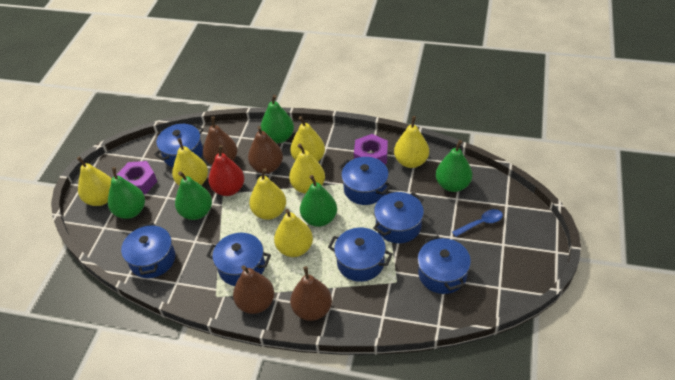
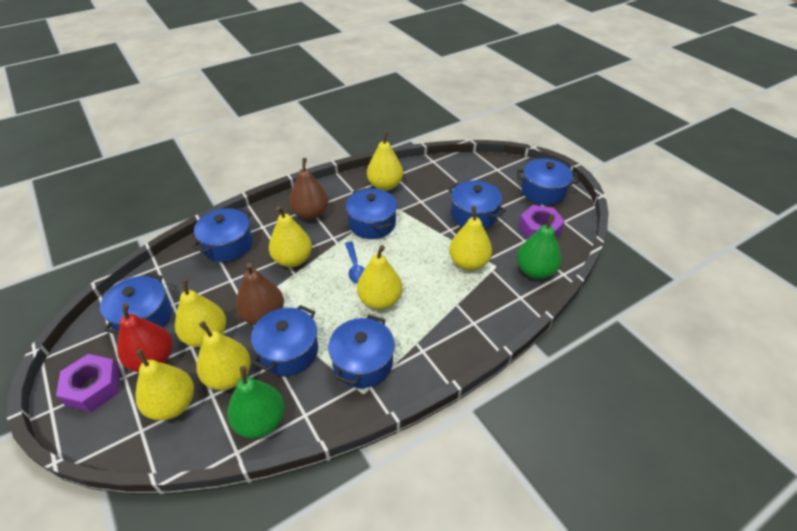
brown pear: [203,117,237,165] [233,265,274,314] [248,126,283,174] [290,266,332,321] = 4 -> [236,263,284,325] [289,158,328,220] = 2
green pear: [108,167,145,219] [175,171,212,220] [261,95,294,143] [300,175,337,227] [436,140,472,192] = 5 -> [227,366,285,439] [517,214,562,279] = 2

